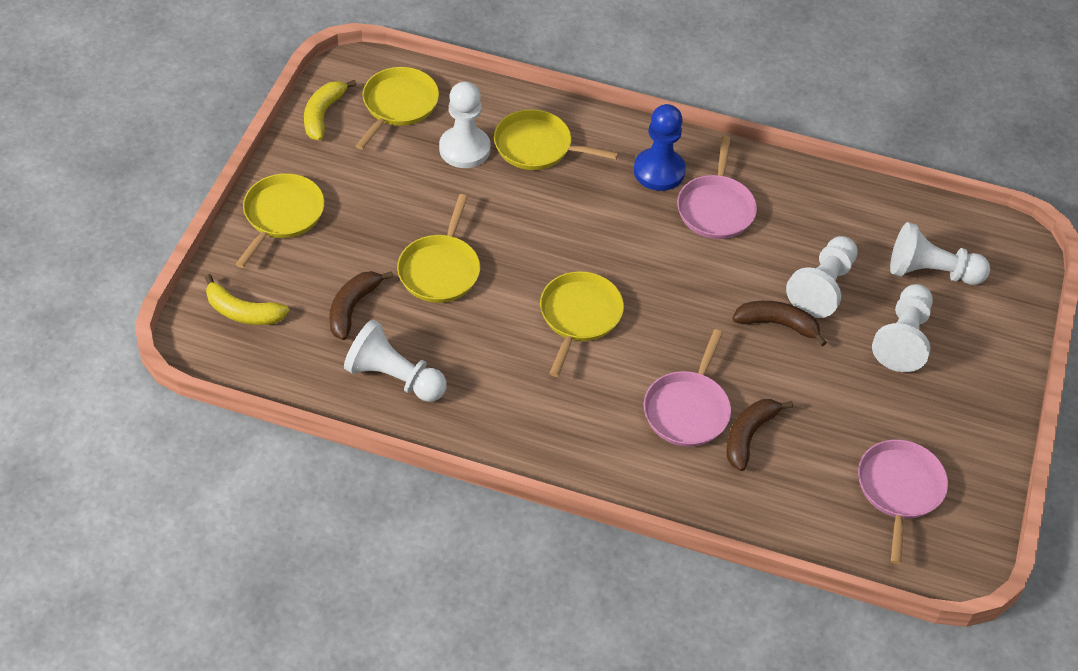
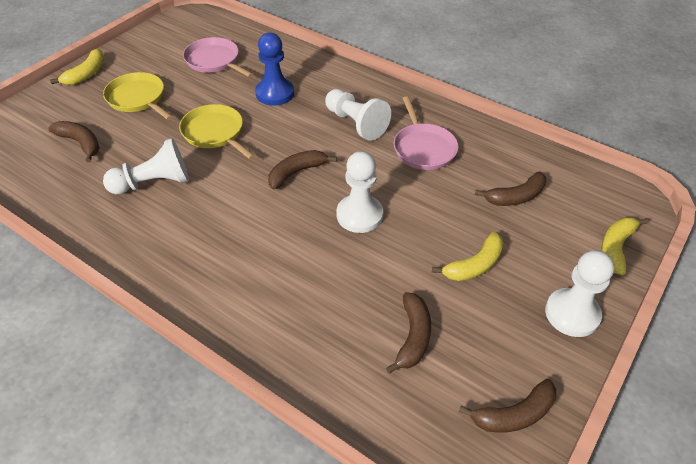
brown banana: [329,271,393,340] [726,399,793,471] [732,301,827,346] = 3 -> [48,121,100,162] [268,150,337,190] [386,292,431,374] [459,379,556,433] [475,172,546,206] = 5
pink pan: [643,329,731,447] [677,136,757,239] [858,439,948,564] = 3 -> [183,37,253,77] [394,96,458,170] = 2
white pawn: [344,319,447,402] [439,81,490,168] [786,236,858,318] [872,284,933,372] [890,222,990,285] = 5 -> [103,138,189,195] [325,89,391,141] [337,151,383,233] [545,250,614,337] = 4
yellow banana: [205,274,289,325] [304,80,357,140] = 2 -> [50,49,105,85] [432,232,504,281] [602,217,648,275] = 3
yellow pan: [236,173,325,268] [356,67,439,150] [397,194,480,303] [494,109,618,170] [540,271,624,377] = 5 -> [103,72,173,120] [179,104,255,159] = 2

